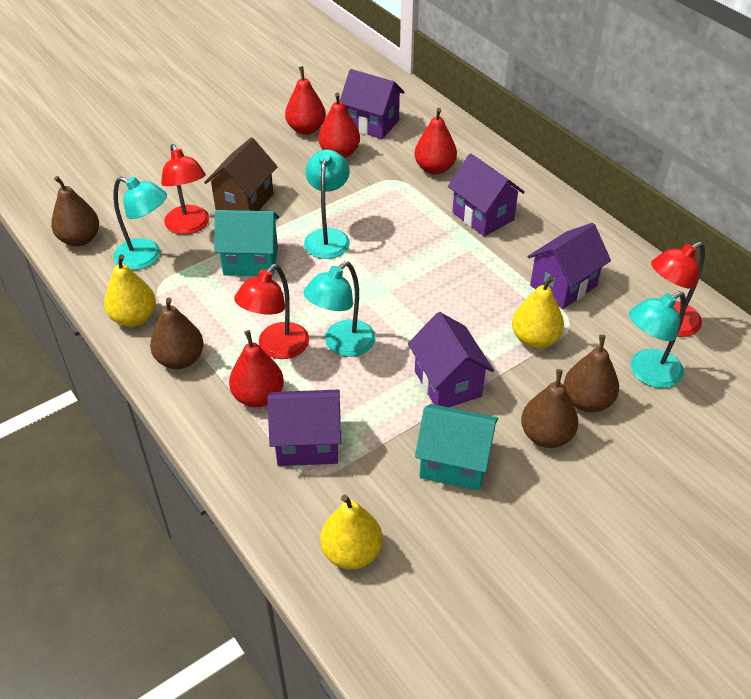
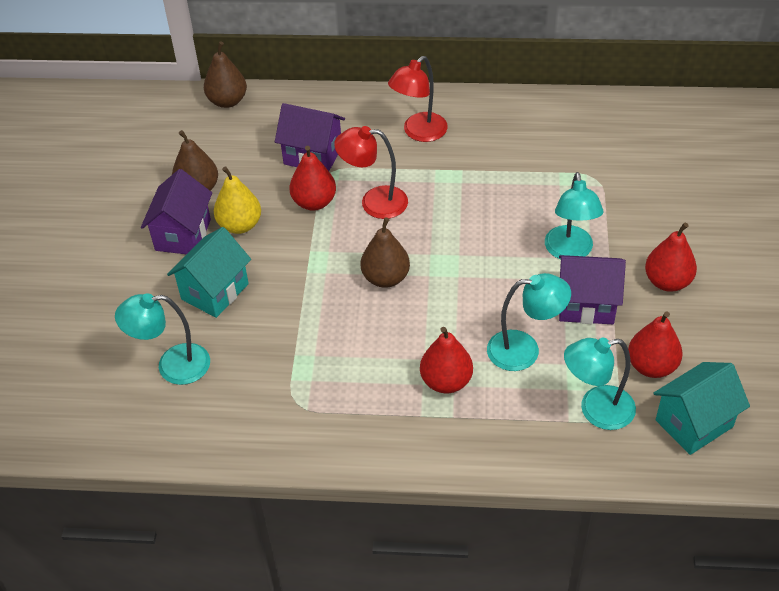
brown house: [204,137,278,211] = 1 -> none = 0
brown pear: [51,176,99,246] [150,298,204,369] [521,369,578,448] [564,335,619,412] = 4 -> [172,130,218,191] [204,41,247,108] [361,217,410,288] = 3
purple house: [267,390,341,466] [339,69,405,139] [408,312,494,407] [448,153,525,237] [527,223,611,309] = 5 -> [141,169,212,254] [275,103,345,171] [559,255,626,324] = 3
red lamp: [161,144,209,235] [234,264,309,359] [651,242,705,337] = 3 -> [334,126,408,219] [388,56,448,142] = 2
yellow pear: [104,254,156,327] [320,495,382,569] [512,276,564,348] = 3 -> [214,166,261,234] = 1

